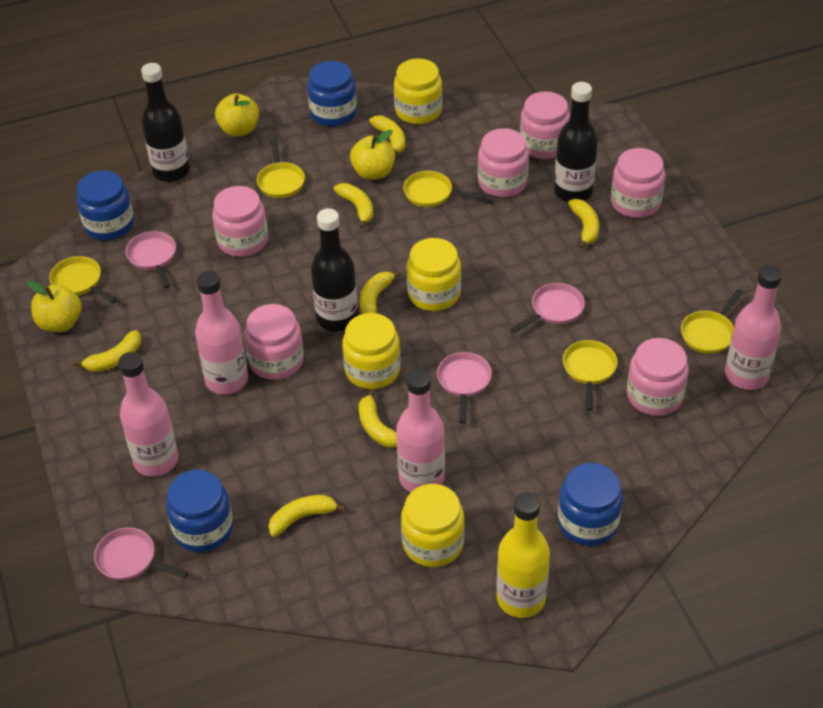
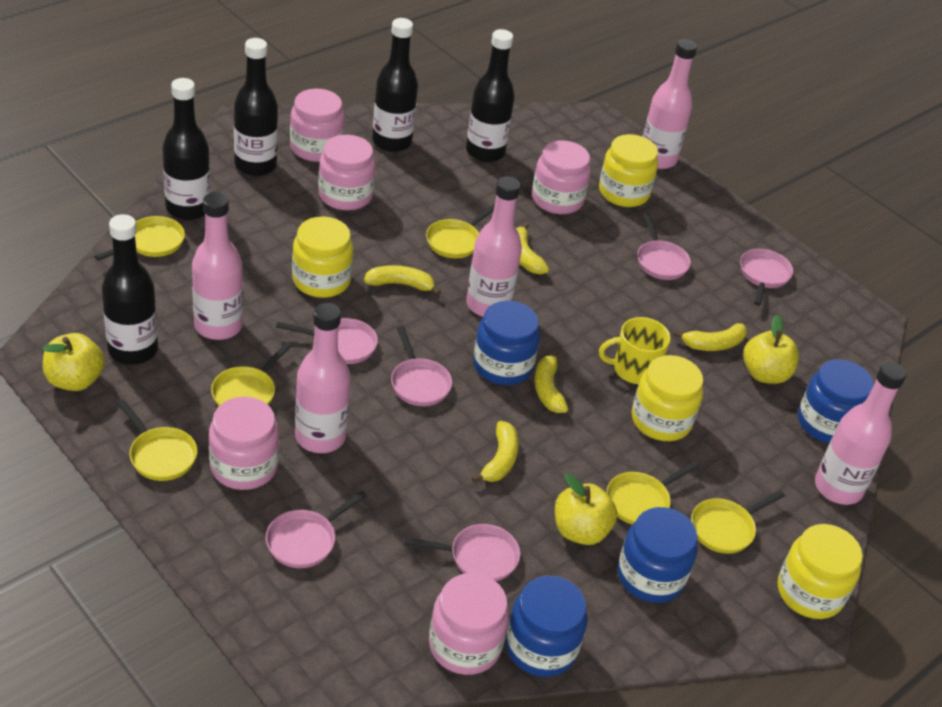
black bottle: [141,63,190,182] [311,208,358,331] [554,82,598,202] = 3 -> [102,214,158,365] [162,78,210,220] [234,38,278,176] [372,18,418,152] [466,29,515,162] = 5
pink bottle: [118,352,178,476] [195,271,248,394] [396,369,445,492] [725,265,782,390] = 4 -> [192,192,243,340] [295,303,351,453] [466,176,522,317] [643,39,697,169] [815,361,907,505] = 5
pink jar: [212,186,268,257] [244,304,304,380] [478,128,529,197] [520,91,570,159] [611,148,665,218] [627,338,689,416] = 6 -> [209,397,279,490] [290,89,345,162] [318,135,376,211] [429,573,509,675] [532,140,591,214] = 5
pink pan: [94,527,188,581] [126,231,176,288] [437,352,492,424] [510,283,585,333] = 4 -> [266,491,367,568] [276,318,378,364] [391,326,452,406] [404,524,520,581] [637,213,691,280] [740,249,793,306] = 6
yellow banana: [73,330,141,372] [268,495,346,537] [334,183,373,229] [359,389,397,447] [360,271,402,314] [369,116,405,158] [568,199,599,249] = 7 -> [364,265,441,295] [472,421,519,483] [516,223,549,274] [534,351,568,413] [673,323,747,351] = 5
yellow bottle: [497,492,550,618] = 1 -> none = 0
yellow mug: none = 0 -> [599,317,671,384] = 1
yellow pan: [49,256,117,304] [257,138,305,198] [403,171,485,207] [563,340,618,411] [681,289,743,354] = 5 -> [94,216,185,261] [117,399,197,481] [211,342,292,406] [426,204,495,258] [606,461,699,524] [691,490,785,554] = 6

